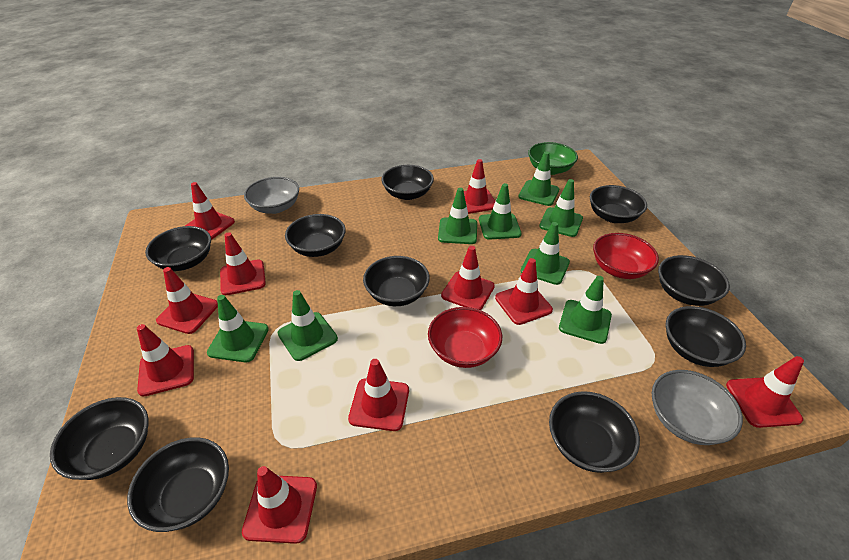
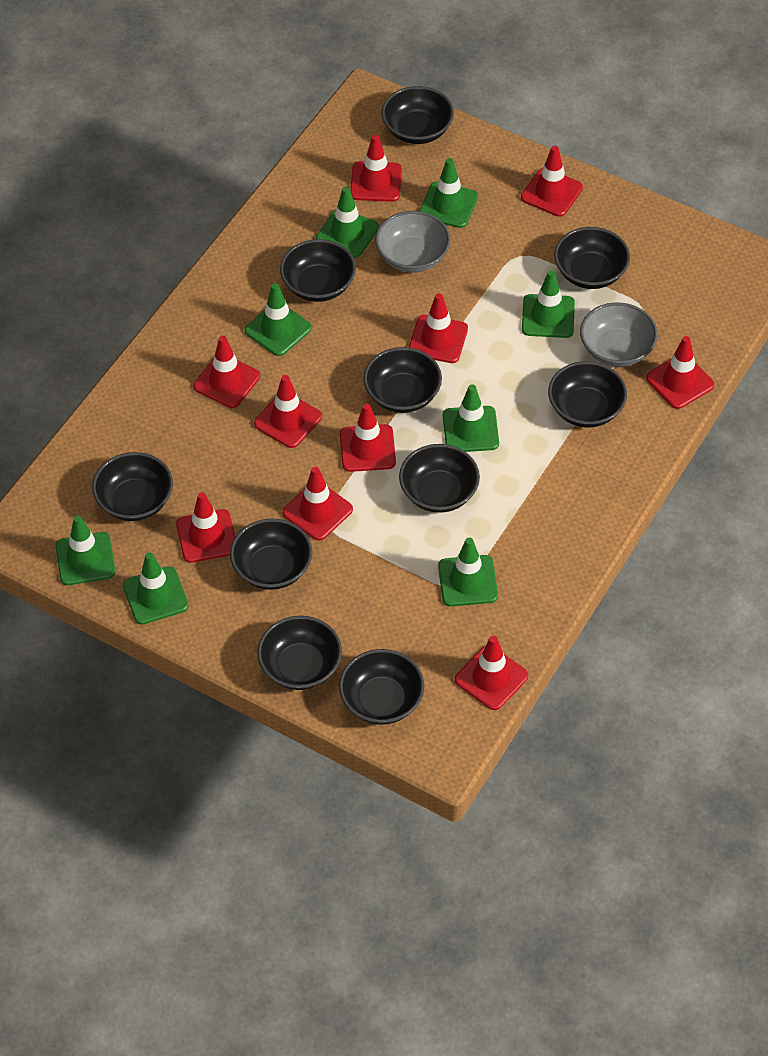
green bowl: [528,142,578,175] = 1 -> none = 0
red bowl: [428,307,502,368] [593,233,659,279] = 2 -> none = 0

